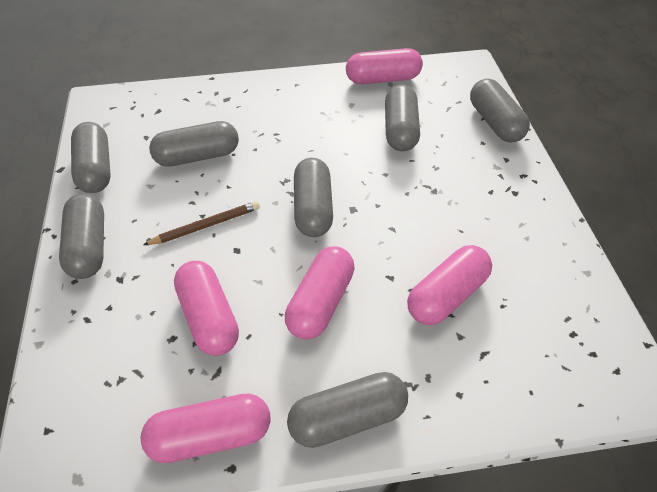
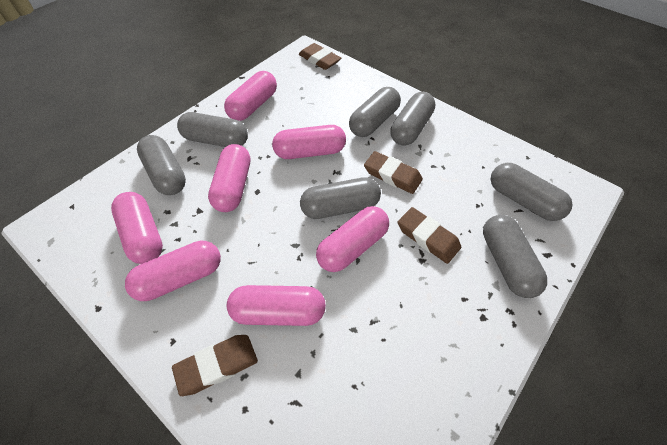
brown eraser: none = 0 -> [172,335,258,396] [299,43,341,70] [364,151,423,194] [398,207,461,264] = 4
brown pencil: [143,201,260,245] = 1 -> none = 0
pink capsule: [141,393,270,463] [174,261,239,356] [285,247,355,340] [346,48,423,84] [407,245,492,325] = 5 -> [111,192,163,264] [125,241,221,301] [208,144,250,212] [224,71,277,121] [227,285,326,326] [272,125,346,159] [316,206,389,272] = 7

